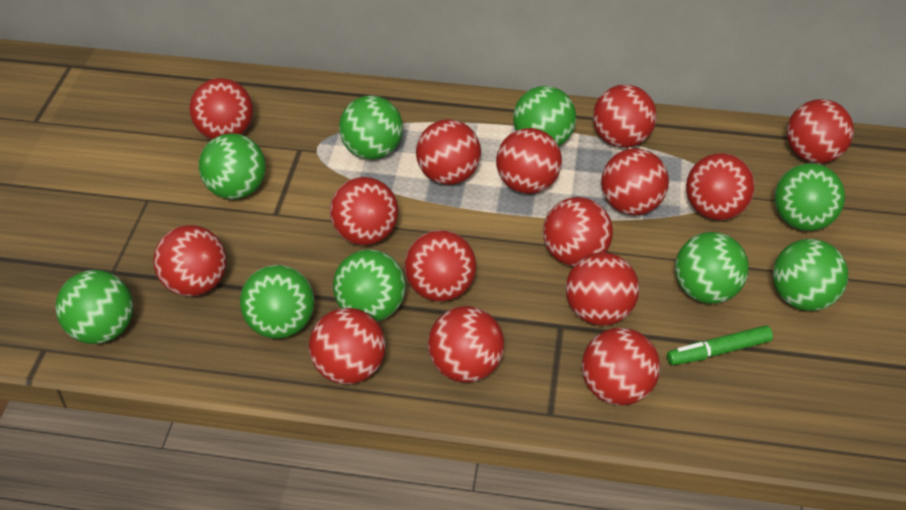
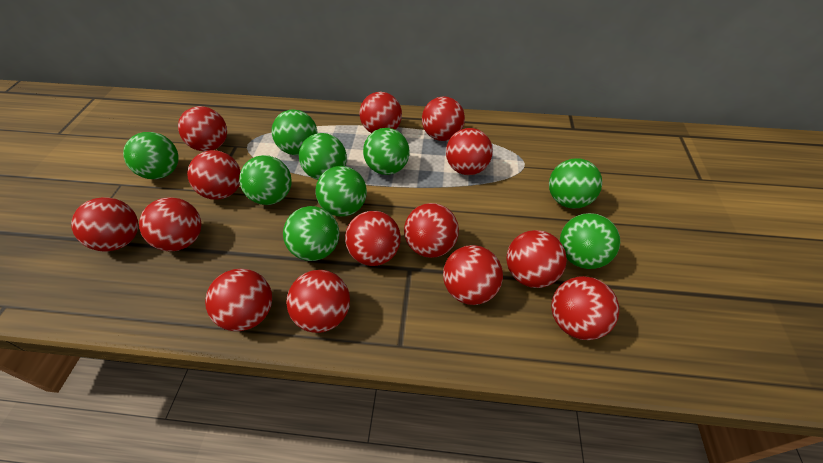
green marker: [667,325,773,365] = 1 -> none = 0
red ball: [153,225,227,296] [189,78,253,139] [309,308,386,384] [330,177,398,245] [405,230,476,301] [416,119,481,185] [428,306,504,382] [496,128,562,194] [543,197,613,266] [566,252,639,326] [582,328,660,406] [593,84,657,148] [601,148,669,215] [686,153,755,220] [787,99,854,163] = 15 -> [71,197,138,251] [139,197,201,251] [178,106,227,151] [187,150,241,200] [205,269,272,331] [286,270,350,333] [345,211,401,266] [359,92,402,133] [404,203,459,258] [422,97,465,141] [443,245,503,305] [446,128,493,175] [506,230,567,288] [551,276,619,340] = 14

